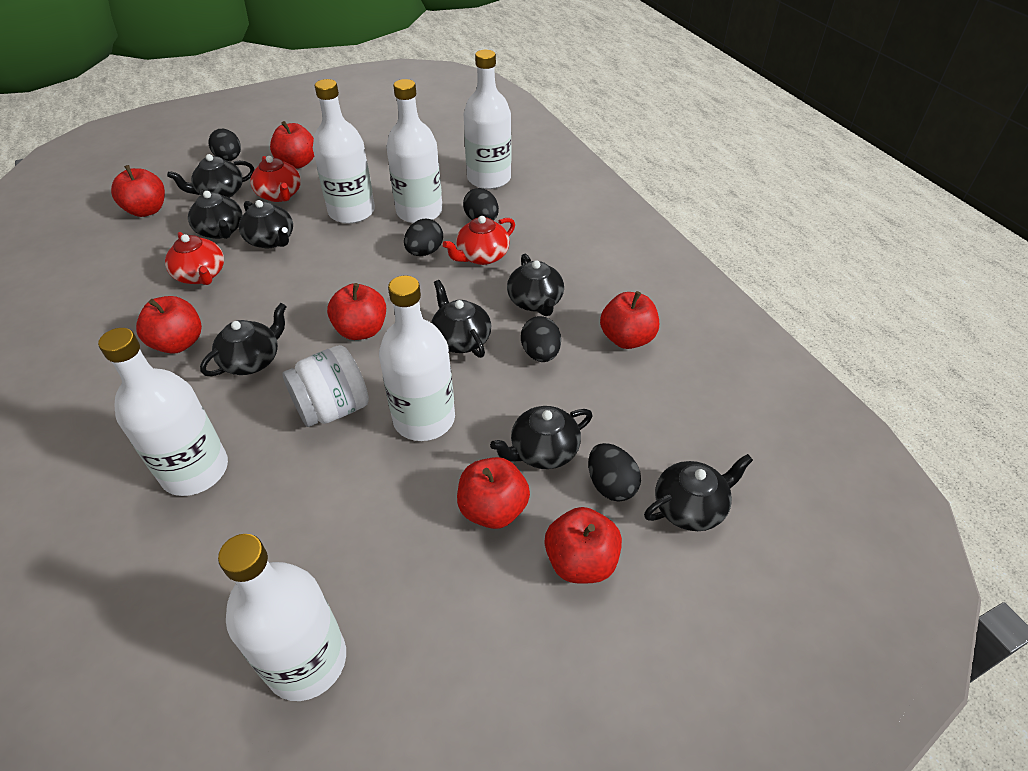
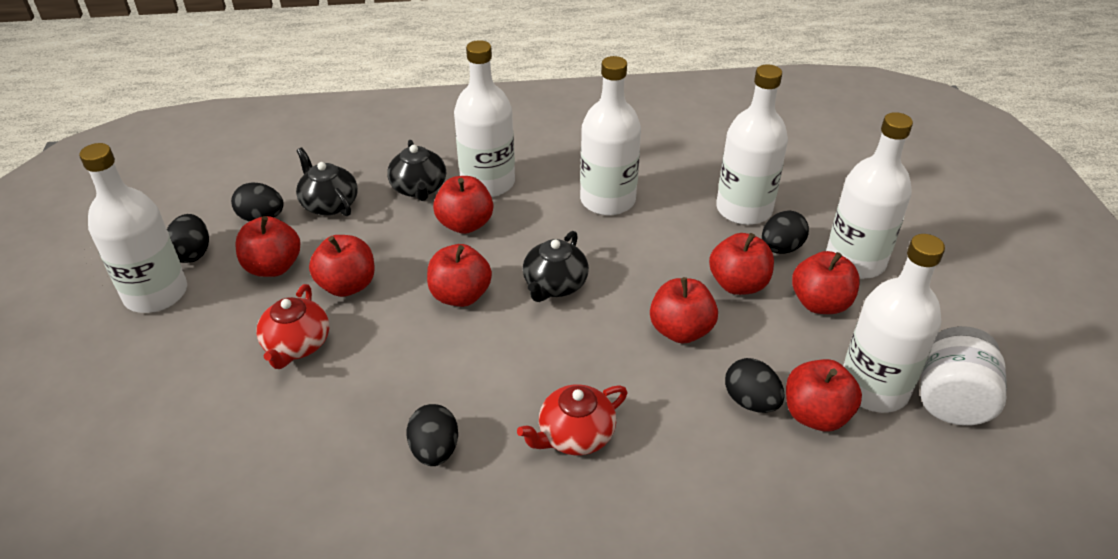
black teapot: [167,154,255,198] [188,190,243,239] [200,303,287,376] [239,200,293,248] [431,280,491,358] [490,406,593,469] [507,254,564,316] [644,454,753,531] = 8 -> [296,147,358,216] [387,140,446,201] [523,231,589,302] = 3
red apple: [111,165,165,217] [136,296,202,354] [270,121,314,169] [327,283,386,340] [457,457,530,529] [545,507,622,583] [600,291,659,349] = 7 -> [235,216,301,277] [309,235,375,297] [427,244,492,307] [433,176,493,234] [650,277,718,344] [709,233,774,295] [786,359,862,431] [792,251,860,314] = 8
red teapot: [165,232,224,285] [250,156,301,202] [442,216,515,265] = 3 -> [257,284,329,369] [517,384,627,455] = 2

